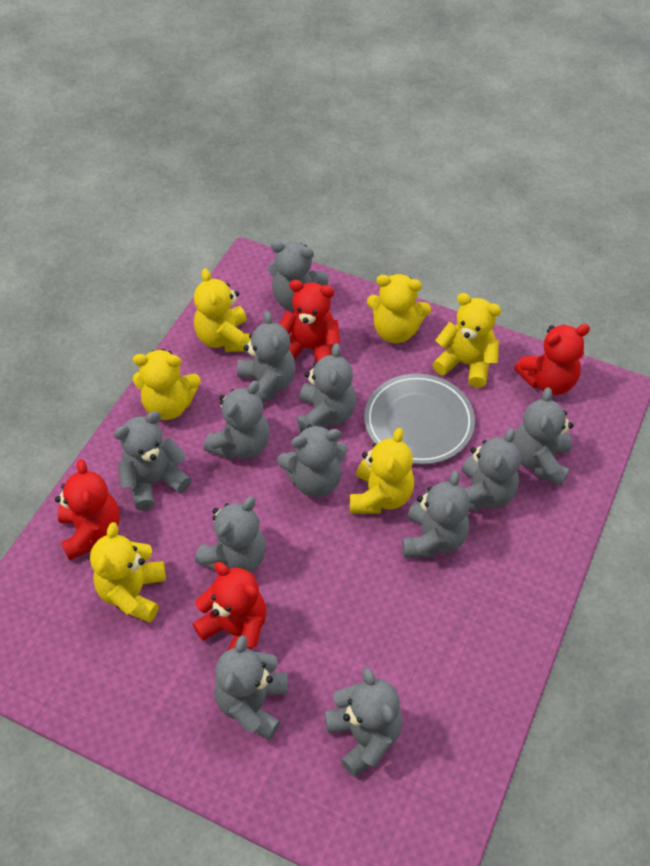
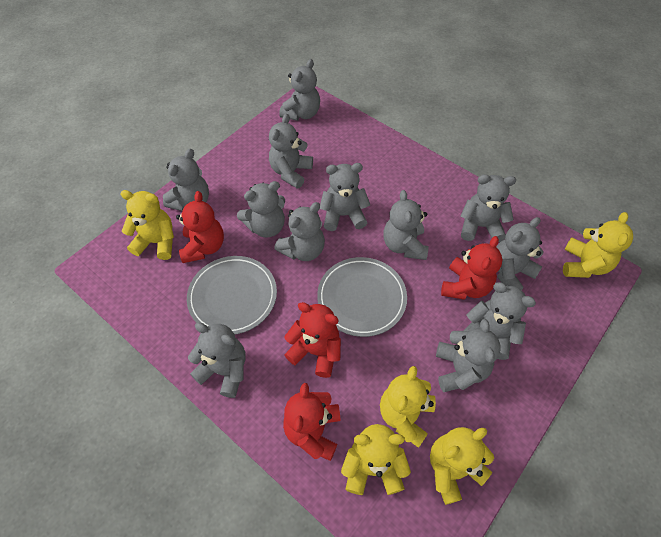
grey plate: [364,374,475,465] = 1 -> [187,256,277,334] [317,257,407,337] = 2
yellow teddy bear: [90,522,166,623] [133,349,200,420] [194,268,251,352] [350,428,414,514] [367,274,431,343] [433,293,501,388] = 6 -> [121,190,174,260] [341,424,411,495] [380,366,436,448] [430,427,494,505] [563,212,633,278] = 5

